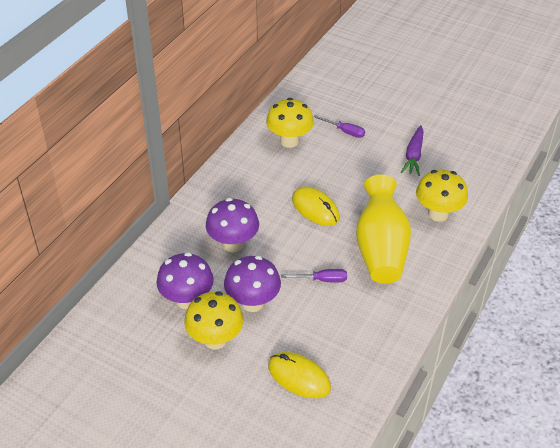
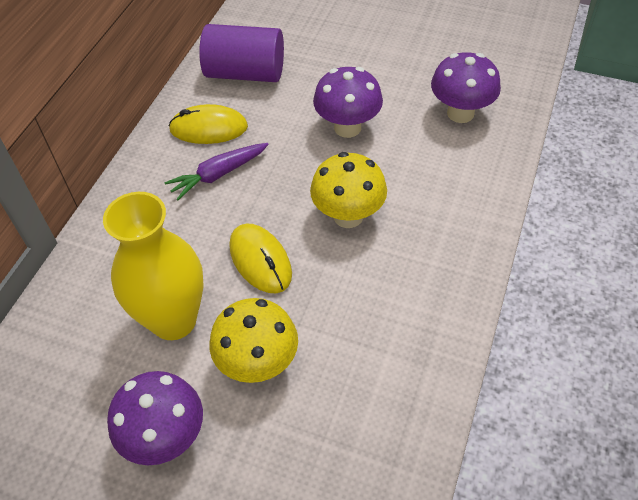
purple cylinder: none = 0 -> [199,24,284,82] = 1
purple screwdriver: [281,269,347,282] [314,115,365,138] = 2 -> none = 0
yellow mushroom: [184,291,244,350] [266,98,314,148] [416,170,468,222] = 3 -> [210,298,298,383] [310,152,387,228] = 2

